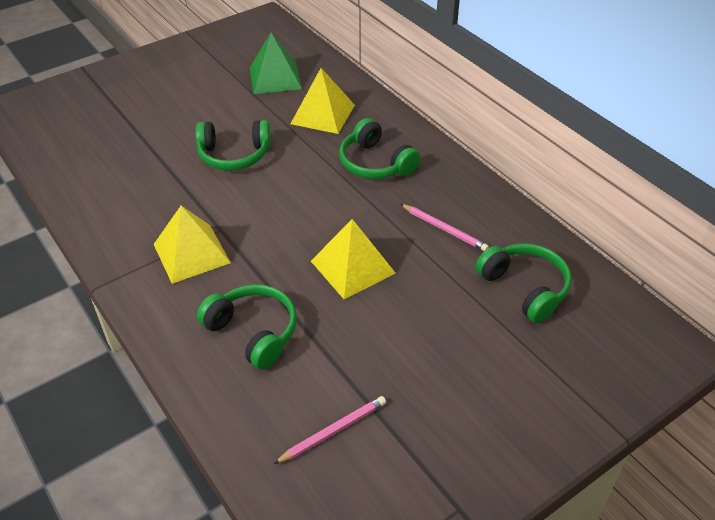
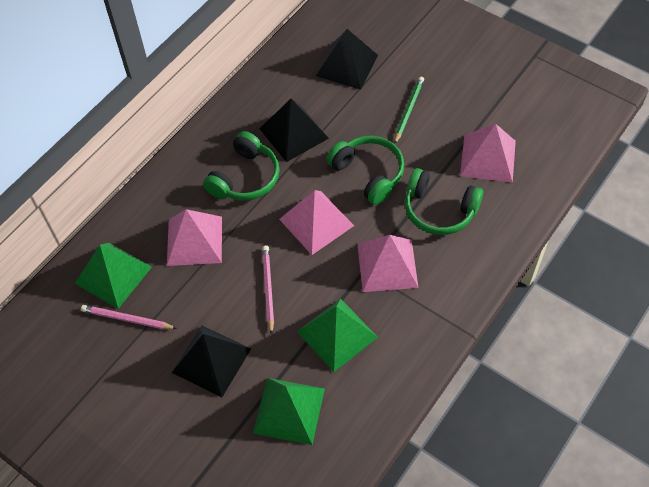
black pyramid: none = 0 -> [172,326,251,397] [259,99,329,162] [316,29,378,90] = 3
green headphones: [195,120,271,171] [197,284,297,370] [339,118,420,179] [475,243,572,323] = 4 -> [203,131,280,201] [326,135,404,205] [405,168,483,235] = 3
green pencil: none = 0 -> [394,77,424,144] = 1
green pyramid: [250,32,302,94] = 1 -> [75,243,152,309] [253,378,325,445] [297,298,378,372] = 3
pink pyramid: none = 0 -> [167,209,222,266] [279,190,354,255] [357,235,419,292] [460,124,516,183] = 4
yellow pyramid: [154,206,231,284] [291,68,355,134] [311,219,395,299] = 3 -> none = 0

